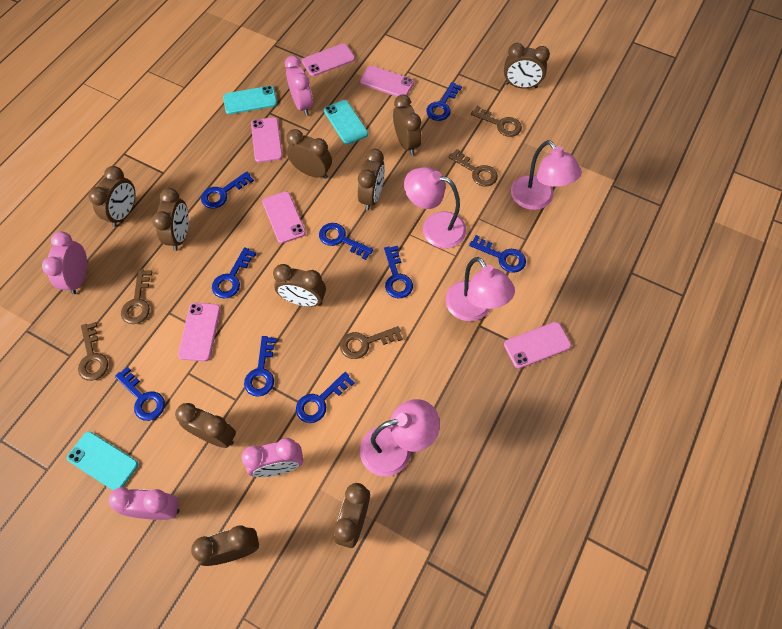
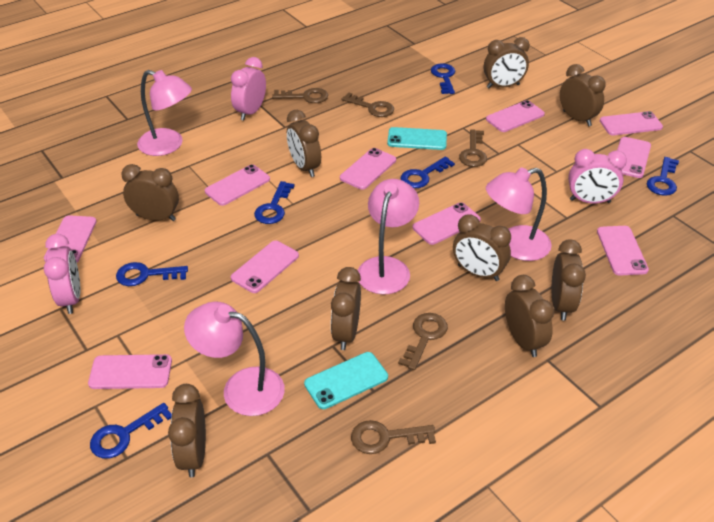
blue key: [115,366,165,421] [201,171,254,209] [212,247,256,299] [244,336,277,397] [296,372,355,423] [319,223,373,260] [384,246,413,298] [426,82,462,121] [469,235,526,273] = 9 -> [90,403,172,459] [116,262,188,286] [254,181,294,224] [401,156,455,188] [431,63,455,94] [647,157,679,196] = 6
brown clock: [88,166,135,227] [152,188,189,251] [175,403,236,448] [191,526,259,566] [273,264,326,307] [286,129,332,179] [334,483,370,548] [358,149,385,210] [393,95,422,155] [504,43,550,89] = 10 -> [121,164,179,221] [168,384,206,478] [287,110,321,177] [331,267,361,350] [453,214,511,281] [484,37,530,88] [505,275,554,357] [552,240,586,321] [560,64,606,126] = 9
pink clock: [42,231,87,295] [109,487,180,520] [242,438,303,477] [285,55,313,116] = 4 -> [44,234,80,314] [231,57,266,120] [568,149,627,204] = 3
pink phone: [178,303,221,361] [251,117,283,163] [262,191,306,243] [302,43,355,76] [360,66,414,97] [504,322,571,369] = 6 -> [44,215,97,262] [88,354,172,389] [205,164,270,206] [231,241,299,293] [340,148,396,190] [413,202,481,245] [486,100,545,132] [597,226,649,276] [600,111,663,135] [617,137,651,178] = 10
turquoise phone: [67,431,138,490] [223,86,277,114] [324,100,368,145] = 3 -> [304,352,388,409] [387,127,447,150] = 2

